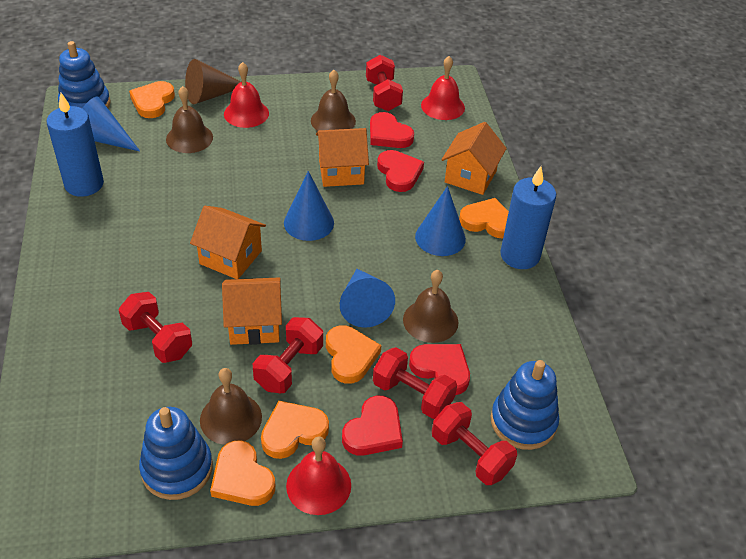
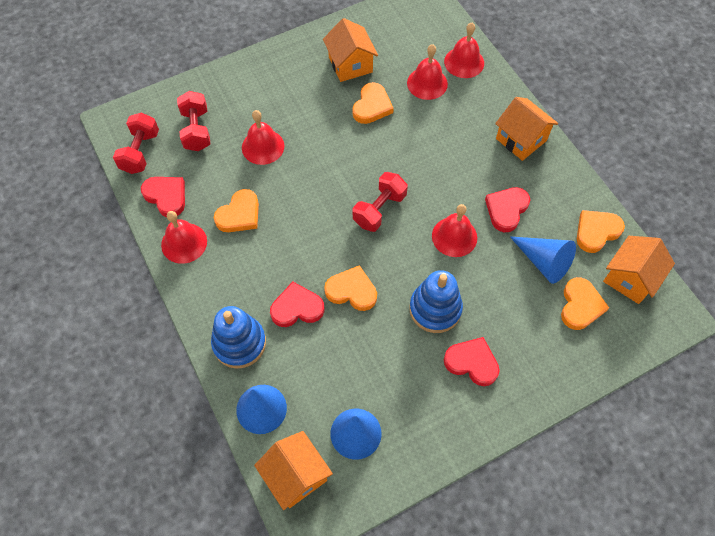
blue candle: [47,93,104,197] [500,166,556,269] = 2 -> none = 0
blue cone: [82,97,140,151] [284,171,334,241] [340,269,395,328] [415,186,466,256] = 4 -> [236,385,287,434] [330,409,382,460] [510,236,576,284] = 3
blue stacking toy: [58,41,111,108] [139,407,213,500] [491,360,559,450] = 3 -> [211,306,266,369] [409,270,463,333] = 2
brown bell: [166,86,213,153] [200,368,262,445] [311,70,356,131] [403,270,458,343] = 4 -> none = 0
brown cone: [185,59,241,104] = 1 -> none = 0
red bell: [224,62,269,128] [286,437,351,515] [421,56,465,120] = 3 -> [161,211,207,264] [242,110,284,165] [407,44,448,100] [432,204,477,257] [444,23,484,78] = 5
red dumbbell: [119,292,192,363] [253,317,323,393] [366,55,403,111] [373,347,457,419] [432,402,517,485] = 5 -> [113,112,159,174] [177,91,210,151] [353,172,408,232] = 3

